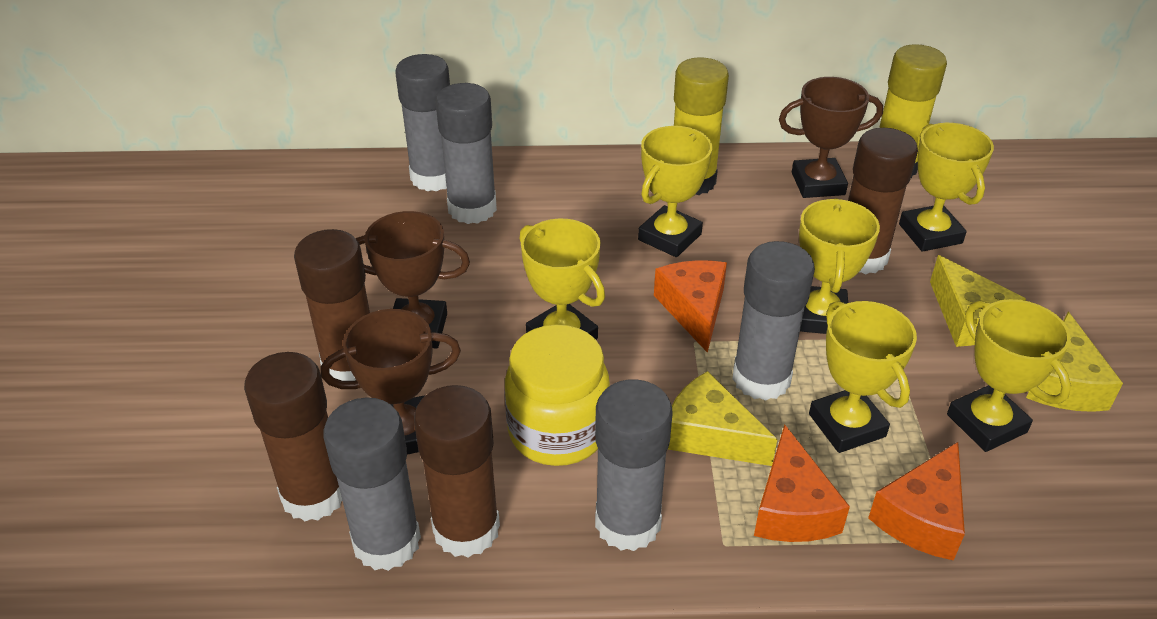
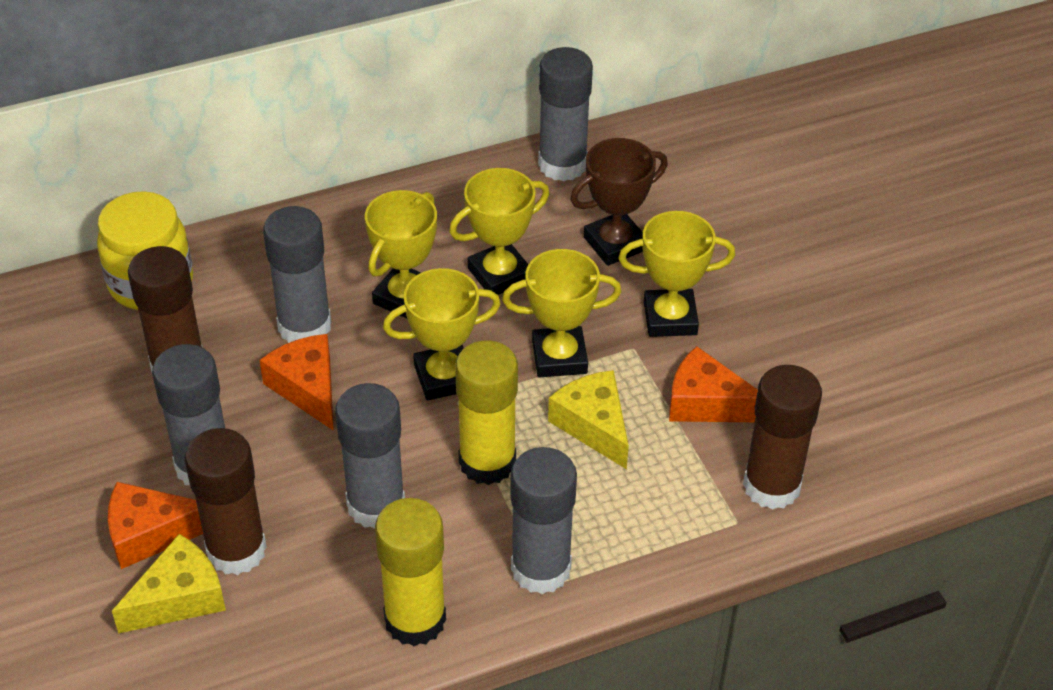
brown glue stick: [244,352,342,521] [294,229,370,381] [414,385,500,557] [848,128,918,274] = 4 -> [128,246,203,372] [185,428,267,575] [743,365,822,510] = 3
brown trophy: [321,309,461,455] [355,211,470,349] [779,77,883,198] = 3 -> [570,138,668,266] = 1
yellow cheese: [668,371,777,466] [930,255,1026,347] [1026,312,1123,412] = 3 -> [112,534,226,634] [548,370,629,469] = 2
yellow trophy: [519,219,605,340] [638,126,712,257] [799,198,880,334] [809,301,917,453] [899,123,994,252] [947,299,1071,452] = 6 -> [365,190,437,318] [383,268,501,401] [449,168,549,295] [502,249,621,377] [618,211,735,337] = 5

